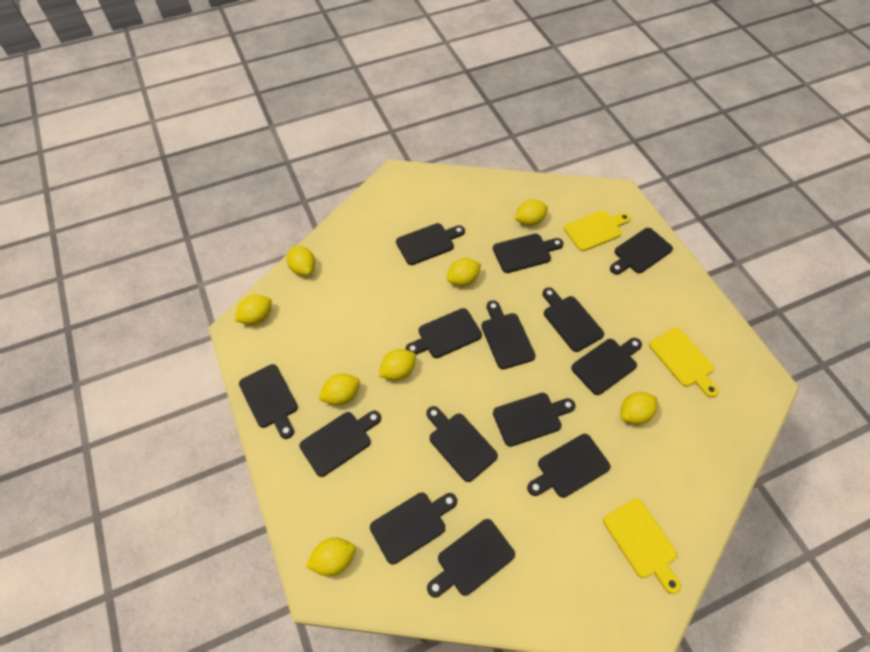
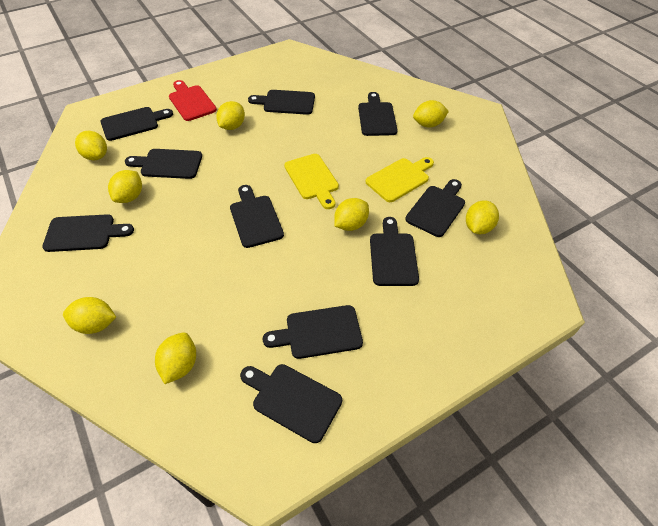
black cutting board: [239,364,298,439] [299,411,381,477] [370,493,457,565] [396,223,465,265] [406,308,482,358] [426,406,498,482] [427,519,515,597] [481,300,536,369] [493,234,564,273] [493,393,576,447] [527,434,610,498] [542,287,604,352] [571,338,642,395] [610,228,673,275] = 14 -> [42,214,134,252] [101,107,173,141] [125,149,202,179] [230,185,284,248] [240,364,342,443] [248,90,315,115] [263,305,363,359] [358,92,397,136] [370,217,419,286] [405,179,465,237] = 10
red cutting board: none = 0 -> [169,80,217,121] = 1
yellow cutting board: [564,211,631,251] [603,499,681,594] [649,328,719,398] = 3 -> [284,154,339,209] [366,157,434,202] = 2

